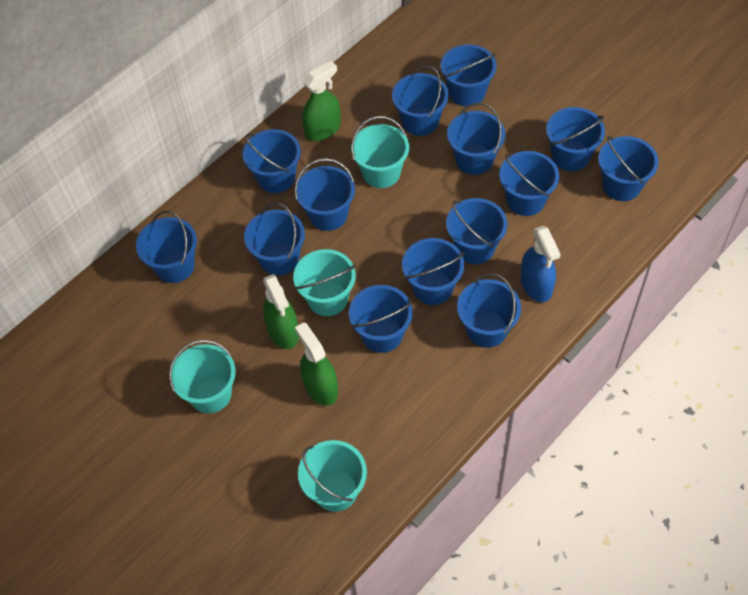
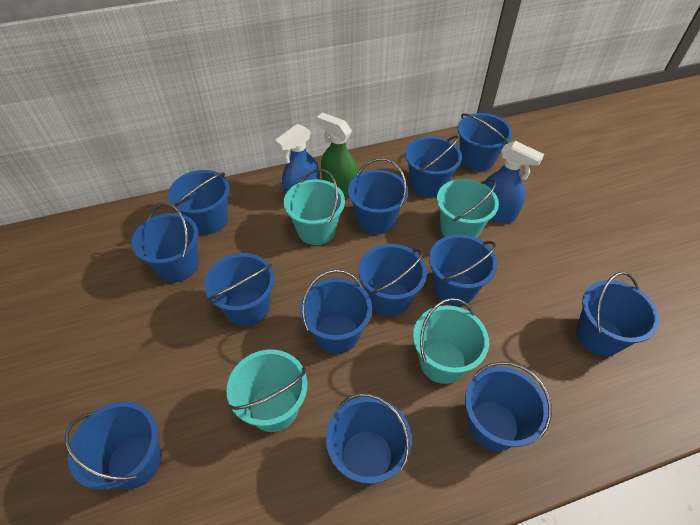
blue bucket: [136,211,197,283] [243,129,301,193] [244,203,305,276] [295,158,355,231] [349,285,413,353] [392,65,449,136] [402,238,464,305] [441,44,497,107] [446,198,508,264] [447,103,505,175] [457,273,521,348] [499,151,559,216] [546,107,605,171] [598,136,659,201] = 14 -> [65,401,162,490] [131,203,199,282] [168,170,230,235] [204,253,275,326] [300,270,372,354] [326,393,412,484] [348,158,408,234] [358,244,427,316] [405,135,462,198] [429,234,497,306] [457,113,512,172] [465,361,552,451] [576,272,659,356] = 13
blue spray bottle: [521,226,561,302] = 1 -> [275,124,319,196] [484,141,544,223] = 2
green spray bottle: [263,274,299,349] [295,322,338,406] [302,61,341,141] = 3 -> [316,112,358,198] = 1

